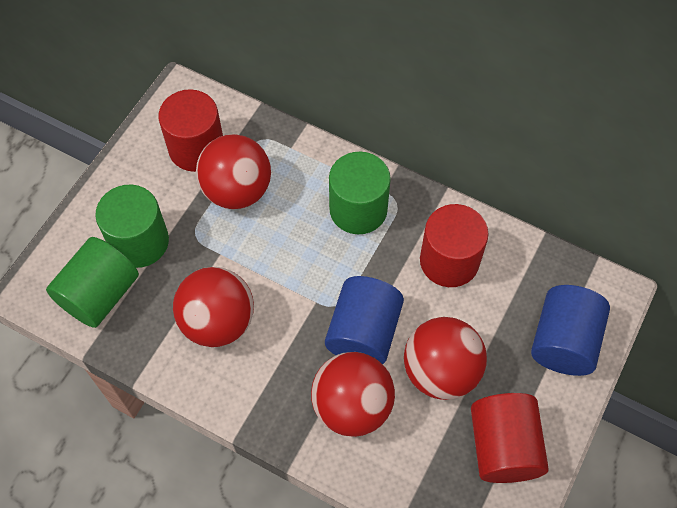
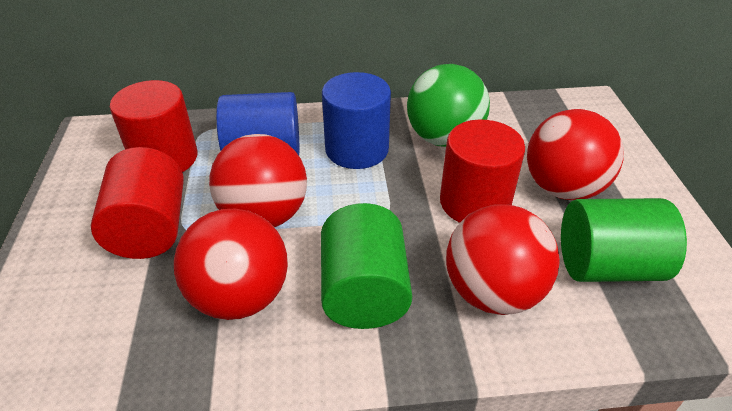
green ball: none = 0 -> [407,64,490,147] = 1
green cylinder: [46,237,139,328] [95,185,169,268] [329,152,391,234] = 3 -> [321,203,412,329] [561,198,687,282] = 2

